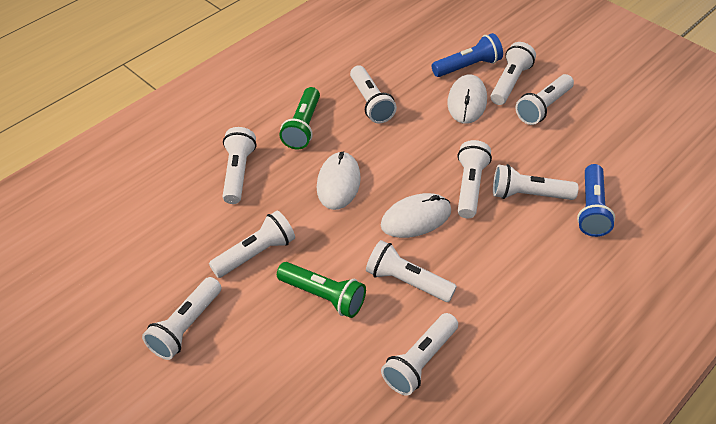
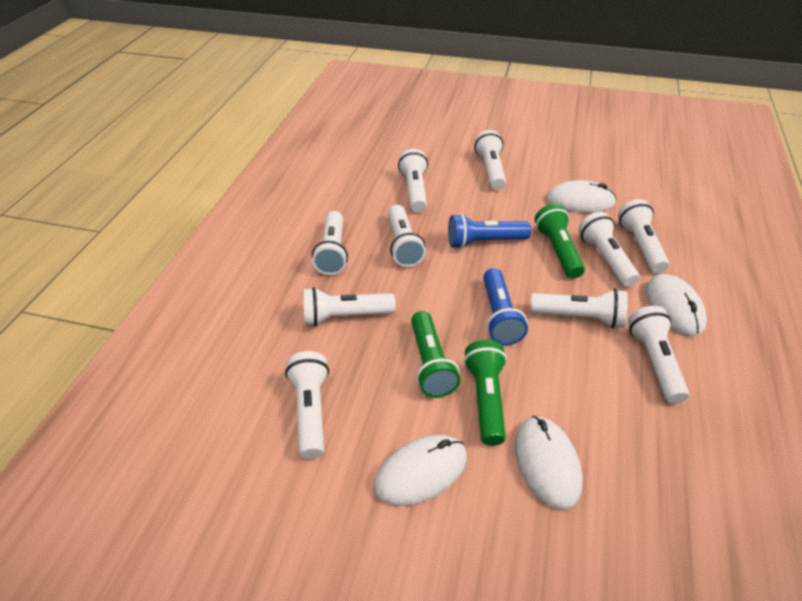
green flashlight: [277,262,366,318] [279,87,320,150] = 2 -> [411,311,460,397] [464,340,507,446] [535,204,585,279] = 3
white mouse: [317,151,361,210] [381,193,451,238] [447,74,487,124] = 3 -> [374,435,467,506] [515,416,583,510] [546,180,616,213] [646,274,707,336] = 4

